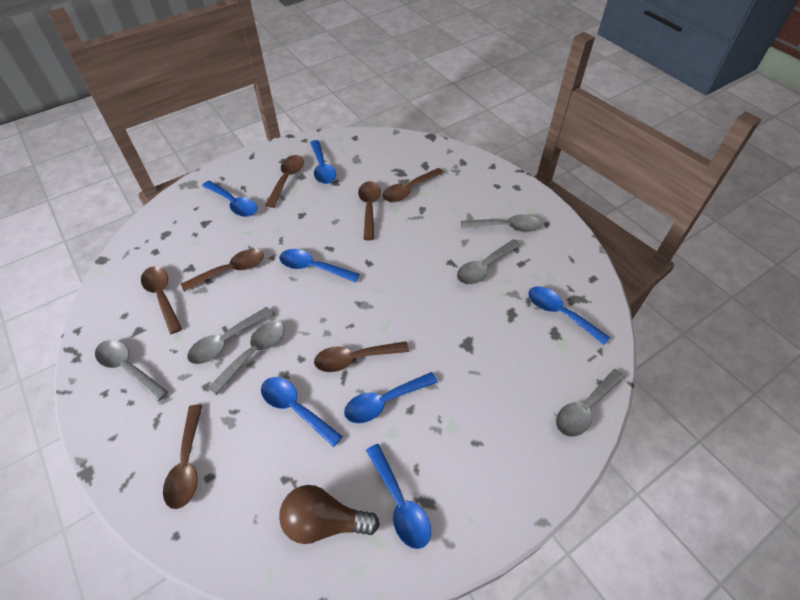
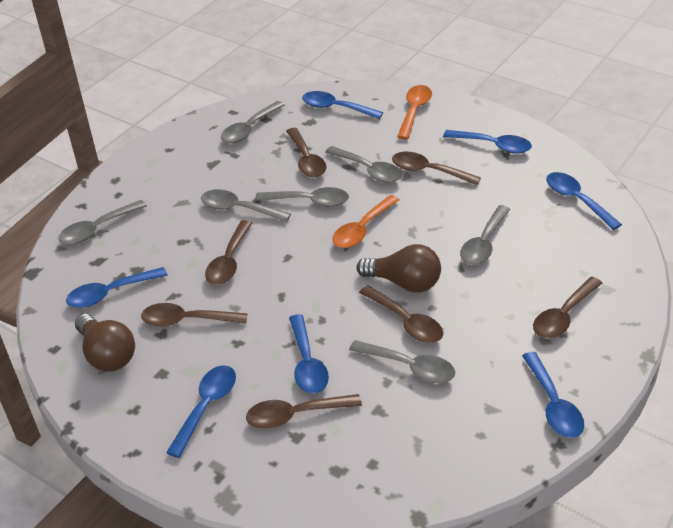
brown light bulb: [279,485,380,544] = 1 -> [75,314,135,372] [357,244,441,293] = 2
grey spoon: [95,340,168,402] [187,307,273,364] [208,321,284,395] [457,239,521,285] [461,214,541,232] [556,369,625,437] = 6 -> [58,200,147,245] [201,189,291,222] [221,101,285,143] [255,187,349,207] [325,146,402,183] [349,340,455,383] [460,205,511,265] = 7
orange spoon: none = 0 -> [332,195,399,248] [397,85,432,139] = 2

